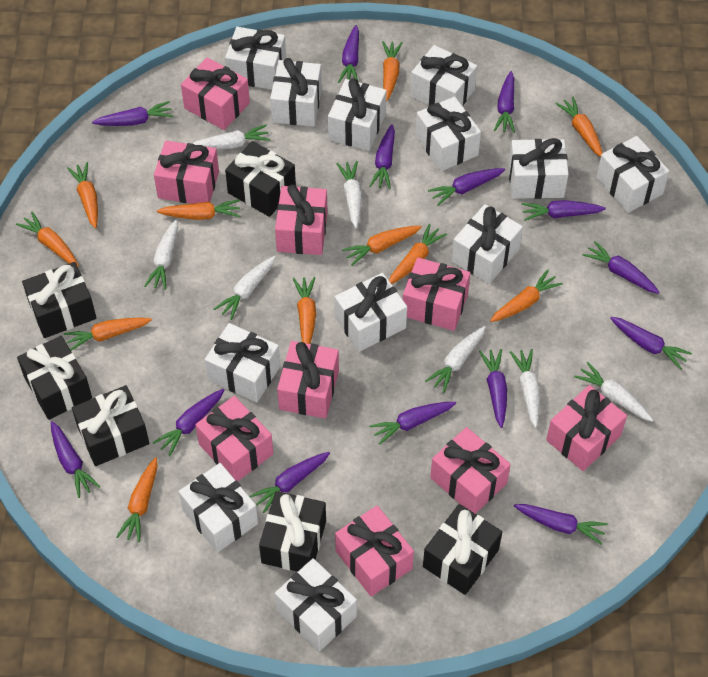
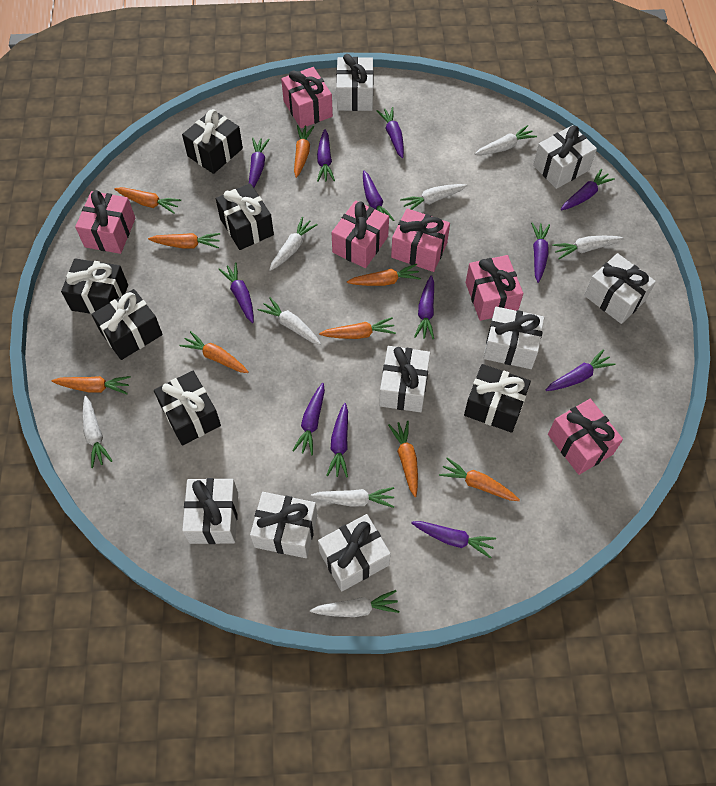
orange carrot: [16,212,79,267] [64,317,152,351] [67,162,98,229] [116,457,158,542] [157,199,240,220] [293,277,316,344] [342,226,422,266] [382,41,402,101] [389,224,447,284] [490,270,563,322] [555,97,602,157] = 11 -> [51,376,131,394] [114,187,181,214] [148,233,220,248] [179,331,249,373] [294,125,314,178] [319,317,396,339] [347,264,421,286] [388,421,418,497] [439,457,520,501] = 9
pink gift: [154,141,219,204] [181,57,250,130] [195,396,273,481] [275,185,328,255] [277,341,339,419] [335,506,414,597] [403,258,470,331] [430,427,511,514] [546,385,627,471] = 9 -> [75,190,135,254] [281,67,333,128] [331,200,389,268] [391,208,450,272] [465,255,523,321] [548,399,623,475] = 6
purple carrot: [51,421,101,498] [92,101,173,126] [153,389,224,456] [249,452,330,513] [338,25,359,83] [369,124,395,189] [369,402,456,445] [428,168,505,206] [479,349,507,428] [494,71,515,133] [514,504,608,545] [522,200,606,221] [583,241,660,294] [610,317,692,369] = 14 -> [218,262,254,323] [249,138,270,188] [292,383,325,455] [317,129,335,182] [326,403,348,478] [363,170,394,221] [377,107,404,158] [411,521,496,559] [414,275,434,339] [531,222,550,283] [546,349,616,391] [561,169,615,210] = 12
white carrot: [144,219,178,290] [192,125,271,149] [214,256,276,320] [337,161,362,228] [425,326,486,393] [510,349,540,428] [574,362,654,422] = 7 -> [83,396,112,468] [257,297,321,345] [269,217,318,271] [310,590,399,617] [311,487,394,508] [400,184,467,210] [475,125,537,155] [552,236,623,259] = 8
white gift: [179,463,258,552] [205,323,280,403] [225,27,286,90] [270,58,322,127] [275,558,357,651] [328,78,387,151] [335,273,407,352] [410,45,477,106] [416,97,481,171] [452,204,523,284] [509,138,569,199] [597,136,670,213] = 12 -> [182,478,238,544] [250,492,317,558] [318,514,391,591] [336,54,374,111] [379,346,430,412] [484,307,544,369] [533,125,597,189] [584,253,656,324] = 8

